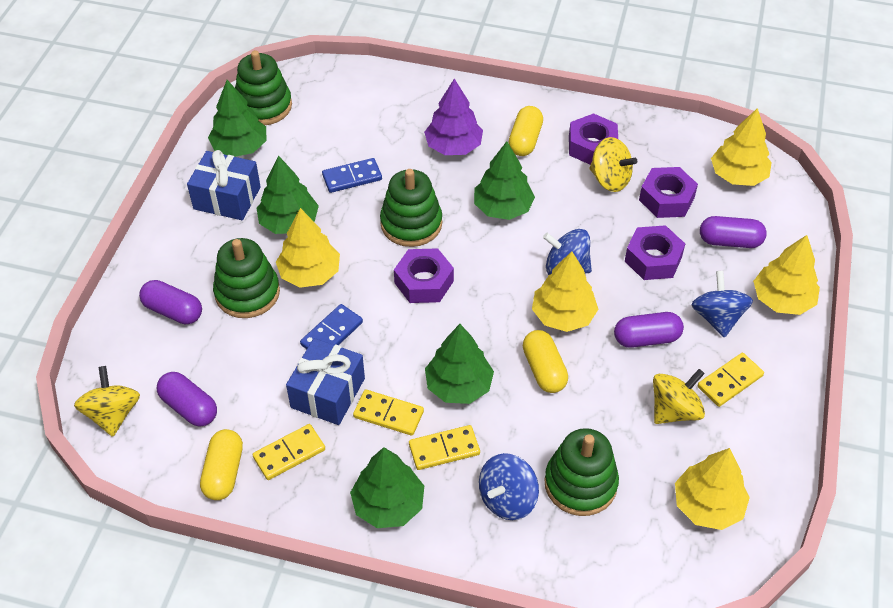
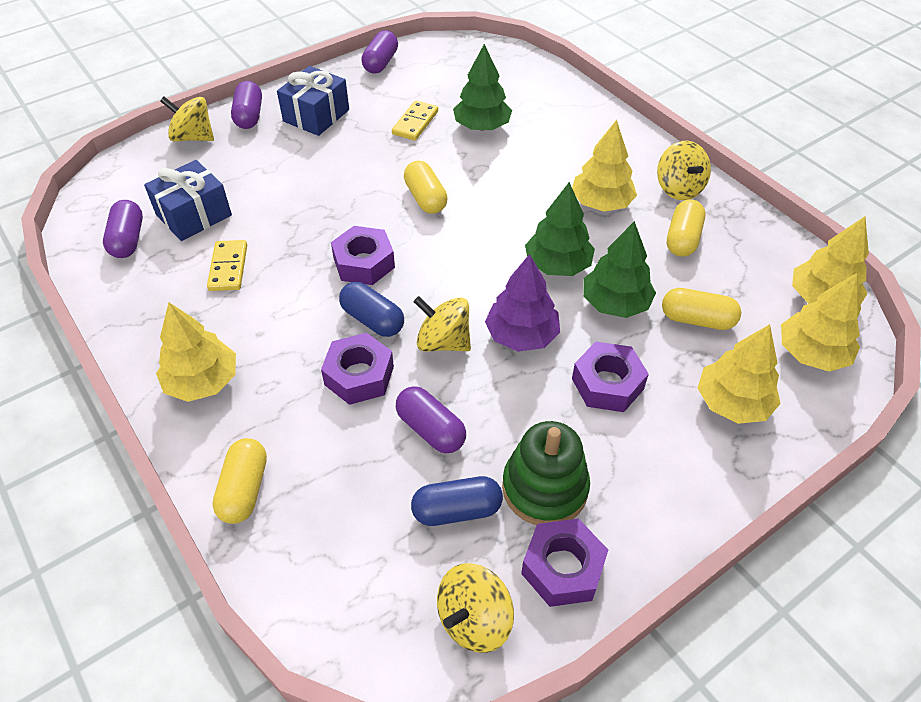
blue capsule: none = 0 -> [339,282,404,337] [411,476,503,526] = 2
blue domino: [300,304,363,349] [322,158,382,193] = 2 -> none = 0
blue spinning top: [479,453,539,520] [543,229,592,275] [691,271,753,338] = 3 -> none = 0
green stacking toy: [213,238,280,318] [235,50,292,125] [380,169,442,247] [544,428,619,516] = 4 -> [502,421,590,525] = 1
green tree: [208,80,266,157] [257,155,319,234] [350,447,424,528] [425,324,494,404] [474,141,535,220] = 5 -> [453,44,512,130] [525,182,595,276] [583,221,656,318] = 3
yellow capsule: [200,429,243,500] [508,106,543,156] [523,330,568,393] = 3 -> [212,438,267,524] [404,161,448,214] [662,288,741,330] [667,199,705,257] = 4
yellow domino: [253,424,325,480] [353,390,424,436] [409,425,480,470] [698,353,764,407] = 4 -> [207,240,247,291] [392,101,438,141] = 2
yellow spinning top: [74,366,140,437] [589,137,637,192] [653,369,705,424] = 3 -> [160,97,214,142] [414,296,471,352] [437,563,514,653] [657,141,711,200] = 4

